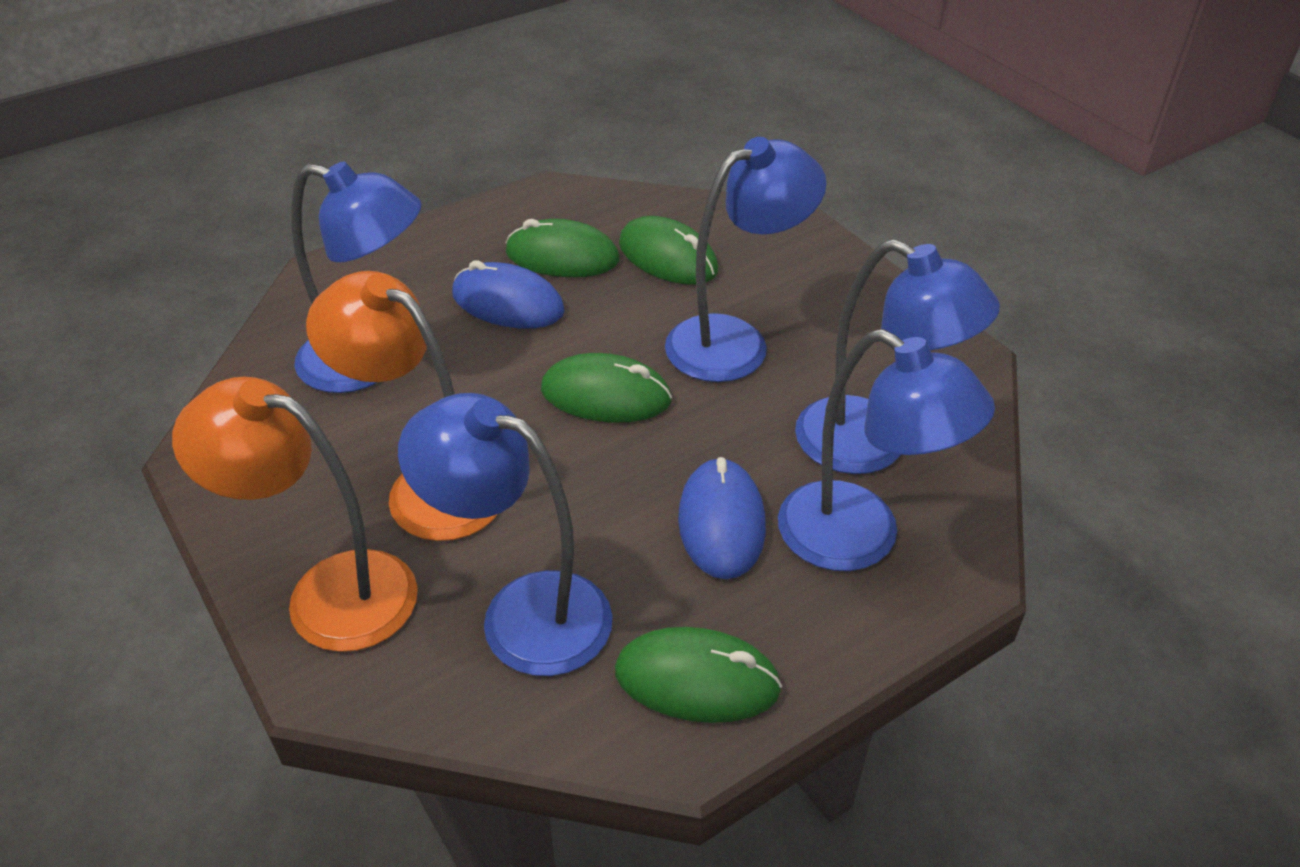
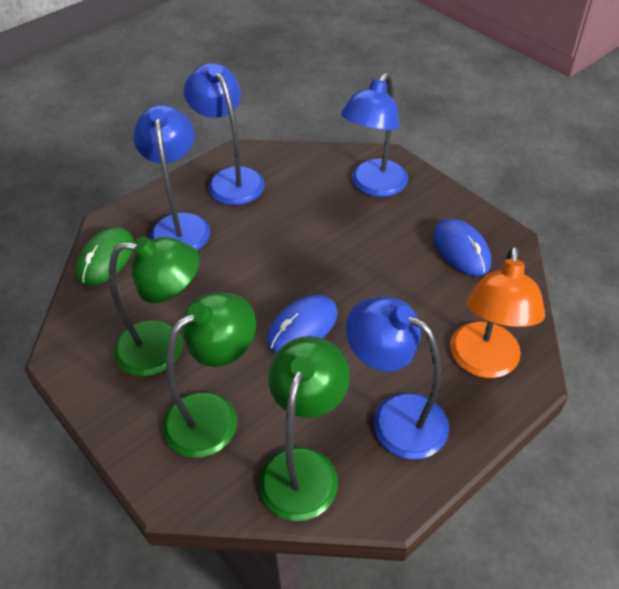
blue lamp: [291,161,421,393] [398,393,613,676] [665,137,827,382] [778,329,995,571] [795,239,1000,474] = 5 -> [133,105,210,250] [184,63,265,205] [341,73,408,197] [346,297,449,459] = 4
green lamp: none = 0 -> [109,237,200,376] [162,292,256,458] [259,336,350,521] = 3
green mouse: [505,219,619,277] [541,353,672,423] [615,627,782,723] [619,216,718,285] = 4 -> [76,227,134,286] = 1
orange lamp: [172,377,418,652] [306,271,497,541] = 2 -> [450,246,545,378] = 1

